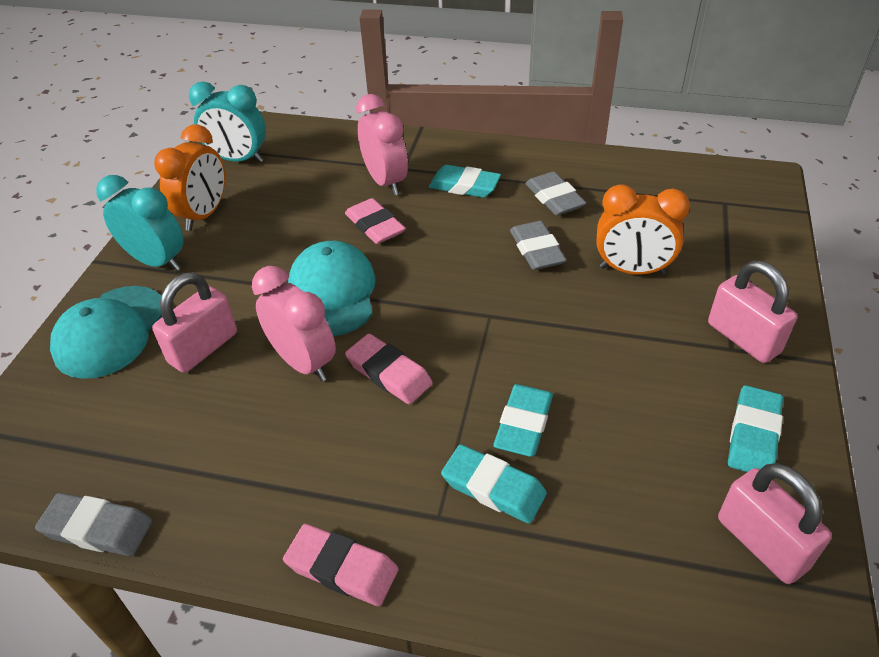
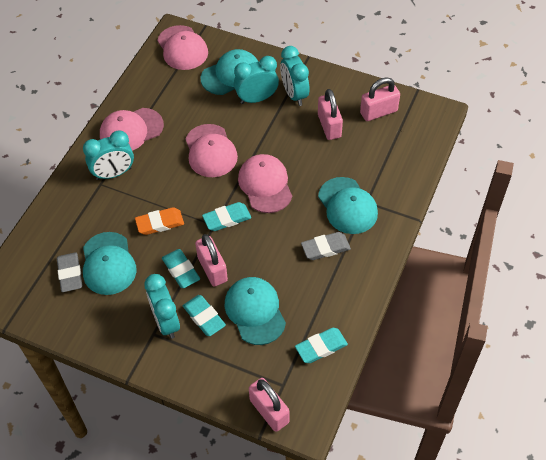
grey eraser: [35,493,152,556] [510,221,566,270] [525,172,586,216] = 3 -> [57,252,82,292] [301,232,351,260] = 2
orange clock: [154,124,225,231] [597,184,690,275] = 2 -> none = 0
orange eraser: none = 0 -> [135,207,184,235] = 1
pink cap: none = 0 -> [100,108,164,151] [157,25,208,70] [185,124,238,177] [238,154,292,213] = 4
pink clock: [252,266,336,381] [356,94,408,195] = 2 -> none = 0
pink eraser: [283,524,399,606] [345,198,406,244] [345,334,433,405] = 3 -> none = 0
pink padlock: [152,272,237,373] [708,261,797,363] [718,463,832,584] = 3 -> [195,234,228,287] [249,378,289,432] [318,89,343,140] [360,77,400,121] = 4
turquoise cap: [50,286,162,379] [288,241,376,336] = 2 -> [83,232,136,295] [200,49,258,95] [225,277,286,345] [318,177,378,234] = 4
turquoise clock: [96,175,184,271] [189,82,266,163] = 2 -> [83,130,134,180] [144,274,180,339] [234,56,279,104] [280,46,309,106] = 4

